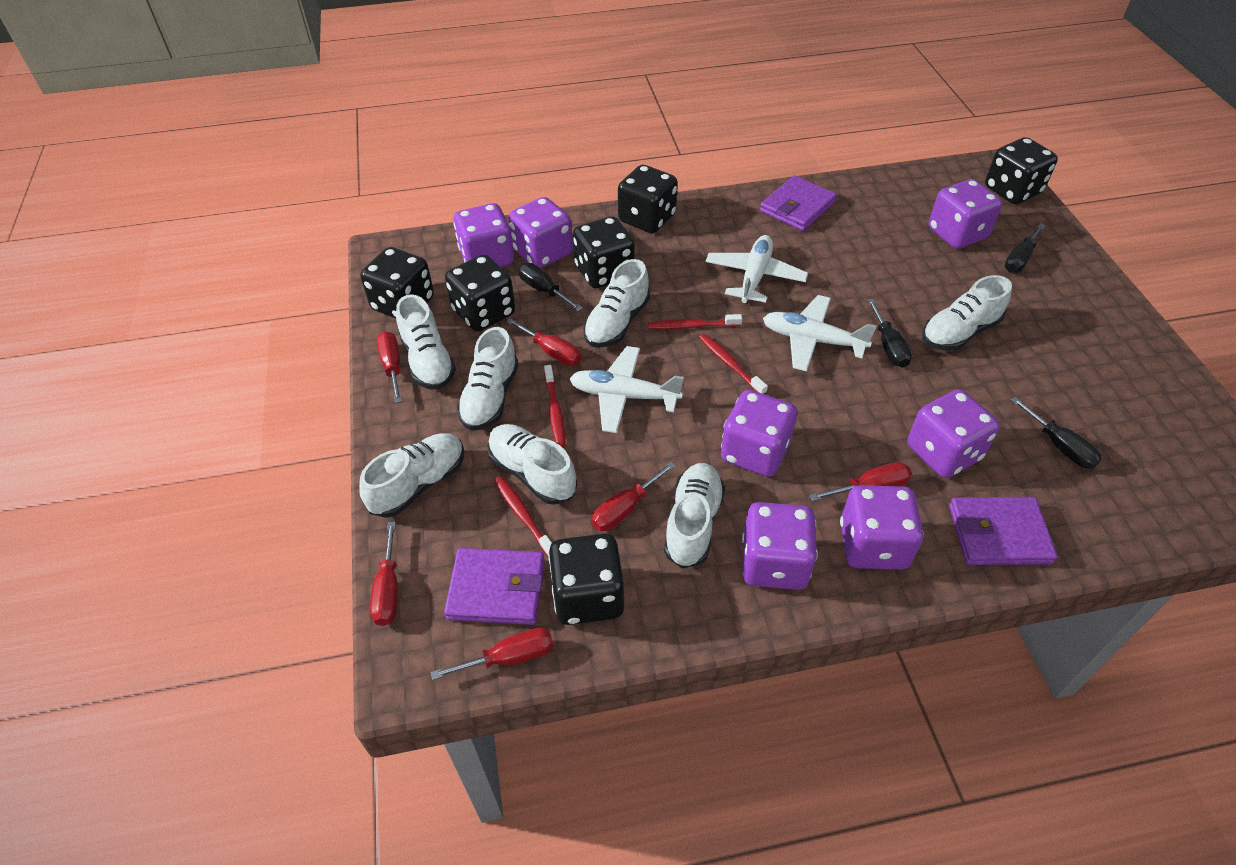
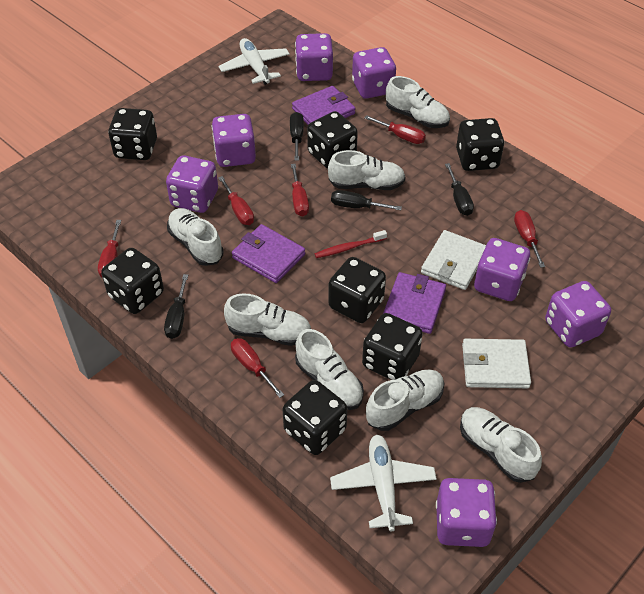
black dice: [360,247,434,318] [445,255,515,332] [548,534,624,625] [573,216,635,288] [618,165,678,233] [985,137,1058,204] = 6 -> [101,248,164,314] [108,108,157,160] [282,380,347,455] [307,111,358,169] [328,257,386,323] [362,313,423,380] [456,118,504,171] = 7
red toothbrush: [494,476,552,557] [544,365,566,448] [648,314,742,329] [699,334,768,394] = 4 -> [315,230,387,258] = 1
white plane: [569,346,684,433] [705,235,808,304] [763,295,877,372] = 3 -> [219,38,290,85] [330,435,437,532] = 2
white wallet: none = 0 -> [421,230,486,290] [462,339,531,388] = 2

